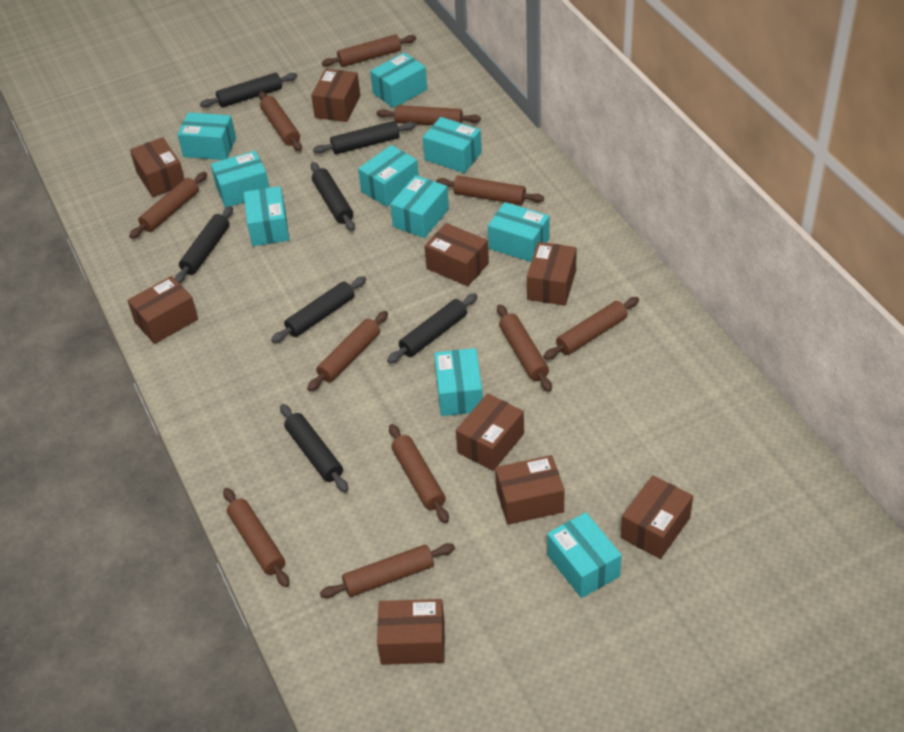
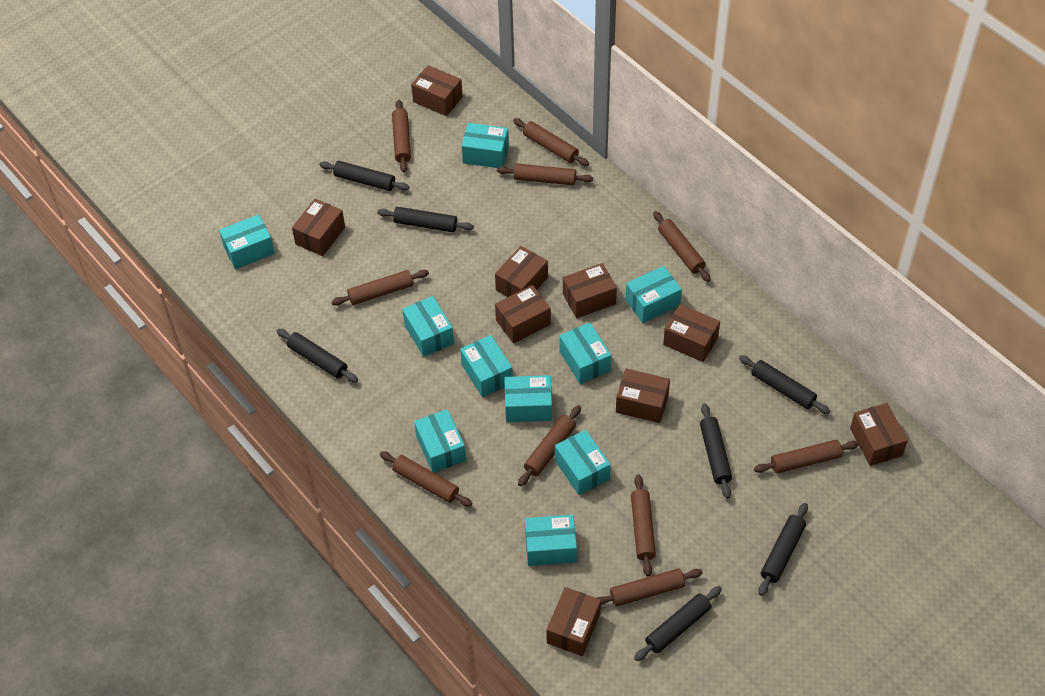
brown rolling pin: [129,172,207,239] [223,488,290,587] [259,91,302,151] [307,311,388,391] [320,543,455,598] [322,34,416,67] [377,105,481,125] [389,424,449,523] [436,176,544,205] [497,304,552,392] [543,297,639,360] = 11 -> [331,270,429,306] [380,452,472,507] [392,100,411,173] [497,163,593,185] [513,118,589,166] [518,405,581,487] [597,568,703,607] [631,475,656,576] [653,211,711,282] [754,440,859,474] = 10

